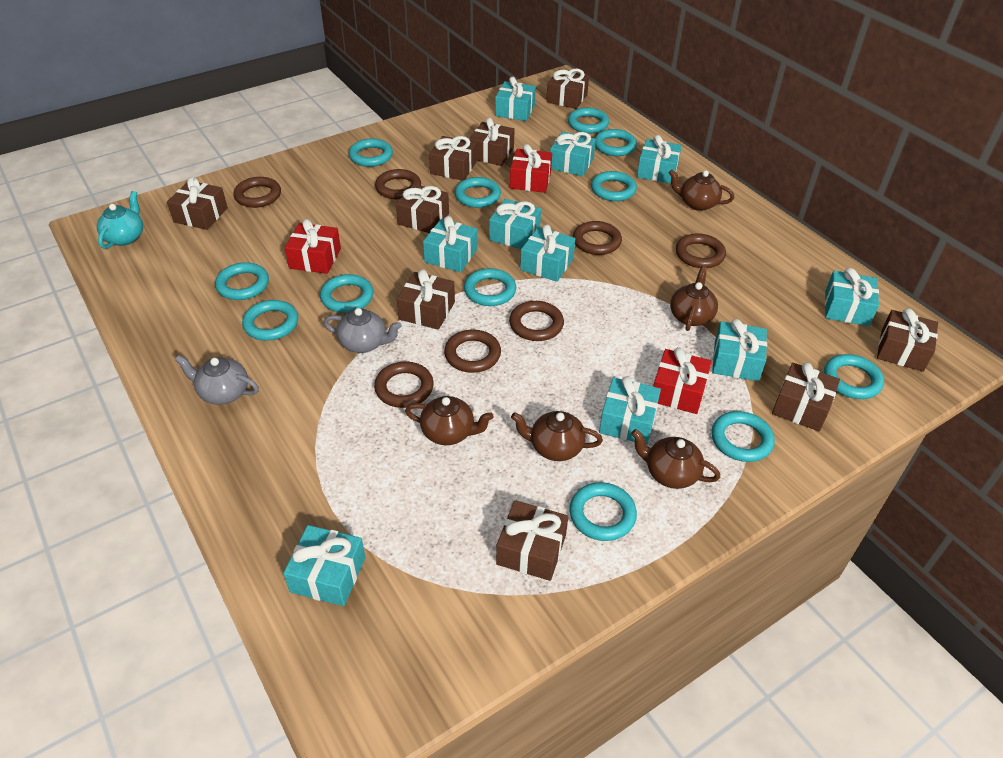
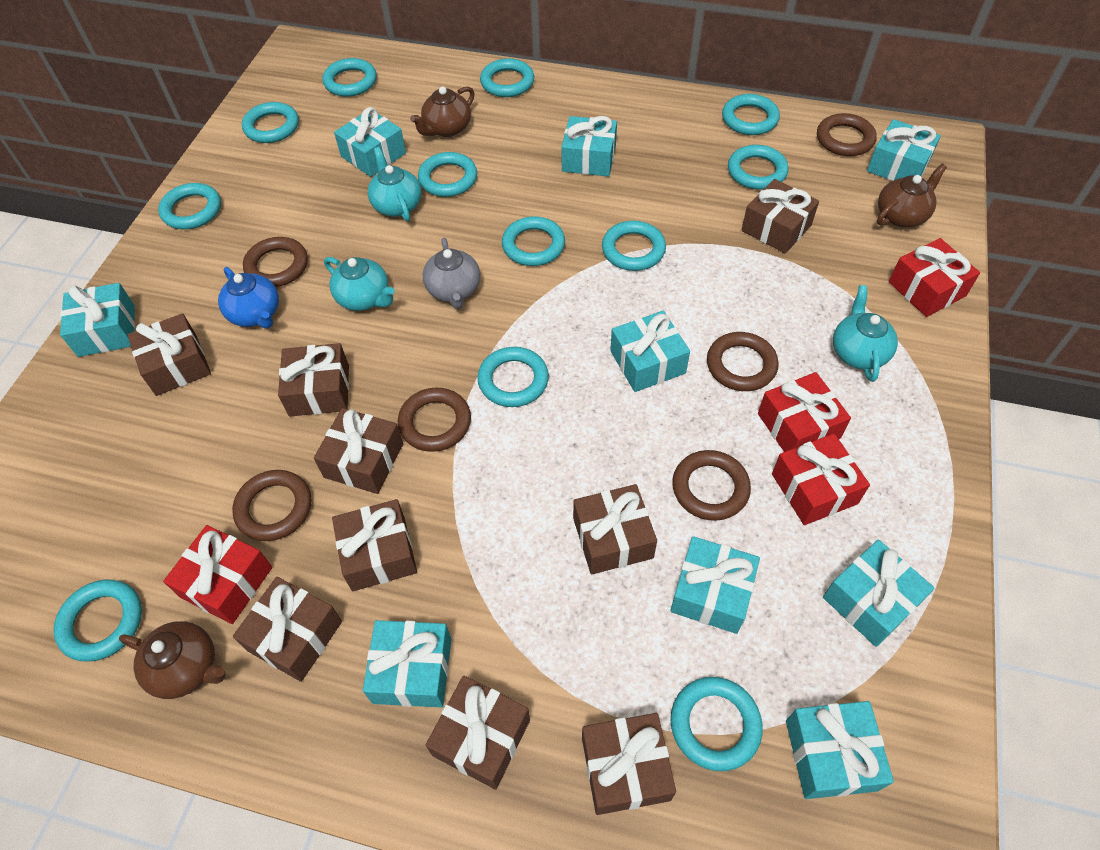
blue teapot: none = 0 -> [218,267,279,328] = 1
brown ring: [233,177,281,208] [374,362,434,408] [375,169,421,199] [444,329,501,373] [509,301,564,341] [573,221,622,255] [676,234,726,268] = 7 -> [232,470,311,541] [243,237,308,287] [398,388,471,452] [672,450,751,521] [707,332,779,391] [817,113,877,156] = 6
brown teapot: [405,396,494,445] [511,411,603,461] [631,429,720,489] [669,170,734,211] [670,266,718,331] = 5 -> [119,621,226,699] [410,86,475,137] [877,163,947,227] = 3
grey teapot: [175,355,259,405] [324,308,401,353] = 2 -> [423,237,480,309] = 1
red gift: [285,219,341,274] [510,144,552,193] [653,348,712,414] = 3 -> [163,525,272,624] [758,372,851,452] [772,434,870,525] [889,238,980,317] = 4
turquoise gift: [283,525,365,606] [423,216,478,272] [489,199,541,249] [495,77,536,121] [520,224,575,282] [550,131,596,176] [599,376,661,445] [637,135,682,184] [712,319,767,381] [825,268,879,326] = 10 -> [60,283,135,357] [334,107,406,177] [363,620,451,708] [561,116,617,177] [610,311,690,392] [670,536,760,634] [786,701,894,799] [823,540,935,647] [867,119,941,181] = 9
turquoise teapot: [97,191,143,249] = 1 -> [324,257,395,311] [368,147,421,221] [833,285,898,382] = 3

